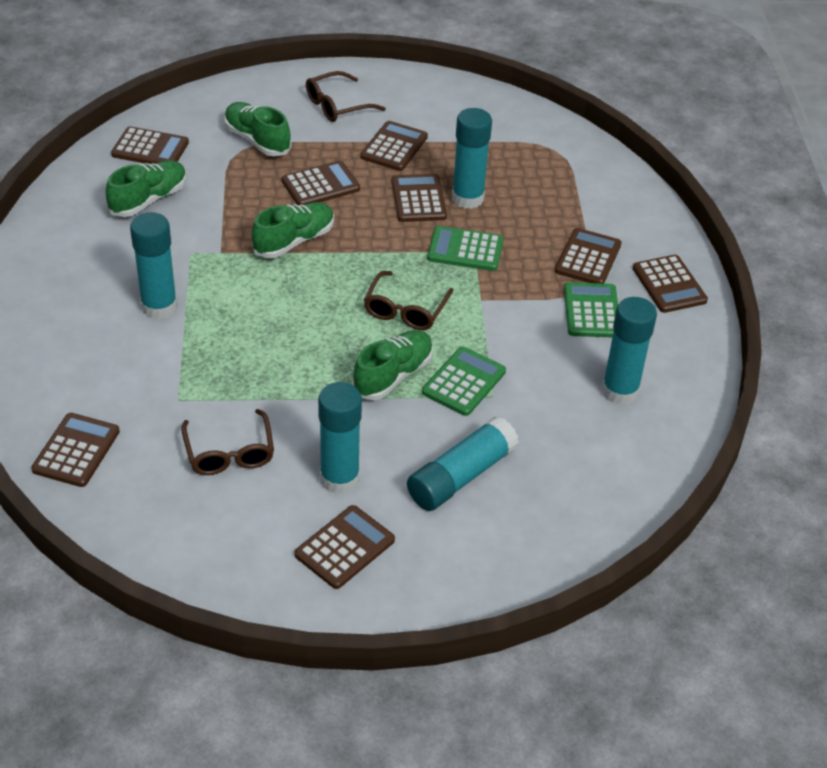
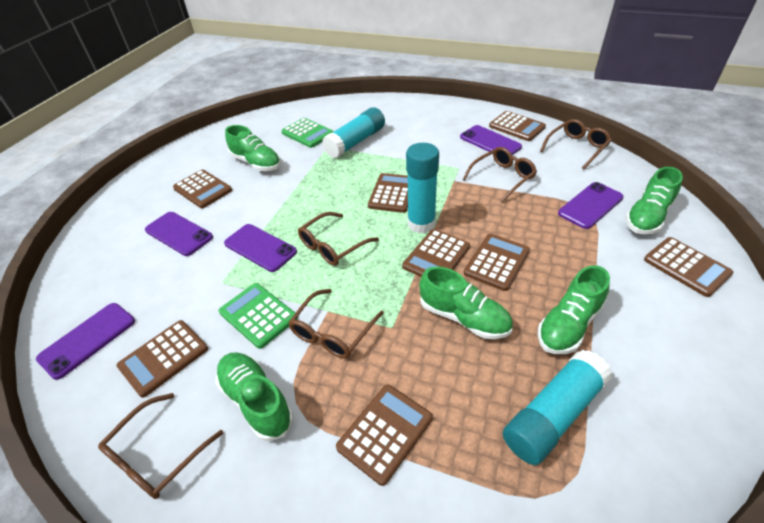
brown glasses: [181,409,274,475] [306,71,386,122] [364,271,454,330] = 3 -> [98,393,223,499] [288,289,384,359] [298,212,379,266] [462,147,537,203] [540,119,612,169] = 5
green calculator: [422,347,506,416] [427,226,503,271] [564,282,618,337] = 3 -> [219,283,298,349] [281,118,334,148] = 2
green shoe: [106,160,187,217] [224,102,292,156] [252,202,334,258] [352,330,433,400] = 4 -> [215,352,294,441] [225,125,281,171] [419,267,513,339] [538,265,610,354] [625,167,683,234] = 5
purple phone: none = 0 -> [36,303,135,380] [145,212,213,256] [224,224,297,272] [460,125,522,155] [558,182,624,229] = 5
turquoise glue stick: [130,212,177,319] [318,382,362,494] [407,417,519,511] [452,108,492,209] [602,297,657,405] = 5 -> [322,107,385,158] [406,143,439,233] [503,350,612,465] = 3

